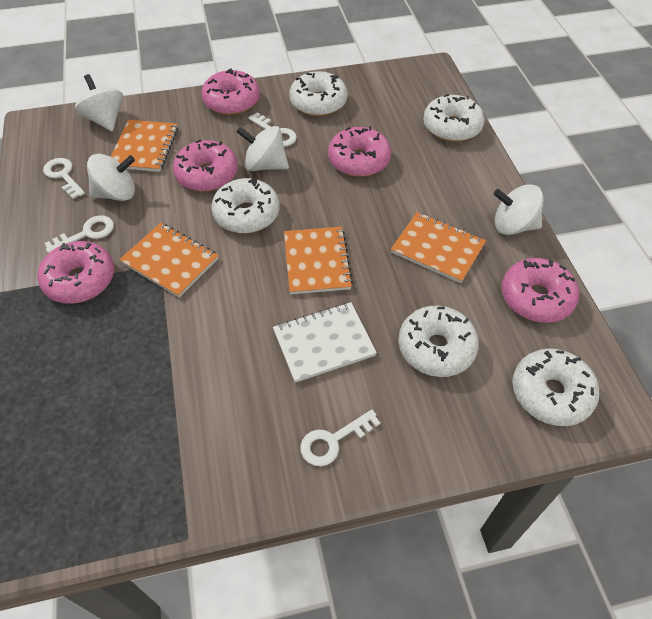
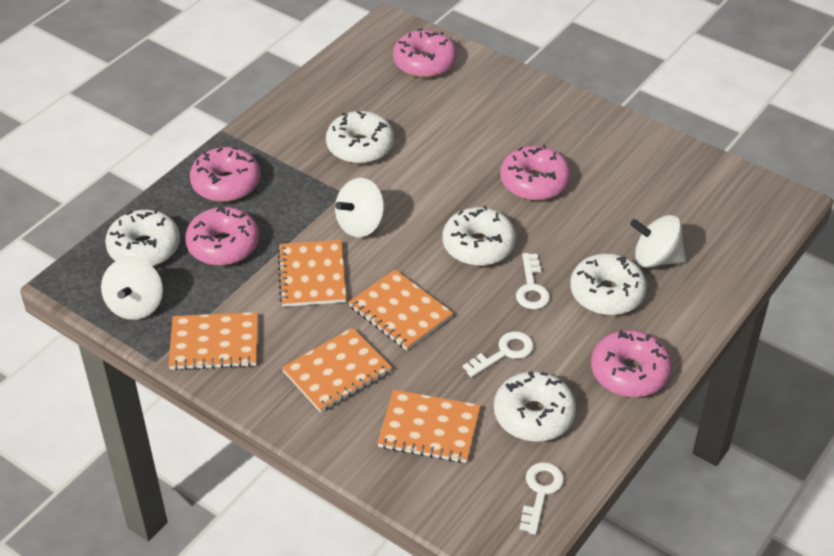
orange notebook: [111,120,178,172] [119,223,219,297] [284,227,353,294] [391,212,486,283] = 4 -> [169,312,258,370] [277,240,346,307] [282,327,392,412] [349,270,453,350] [377,390,481,463] = 5
white key: [43,158,85,199] [44,215,114,254] [248,112,297,147] [300,410,380,466] = 4 -> [463,331,534,377] [516,253,550,309] [519,462,564,535] = 3
white notebook: [273,302,377,383] = 1 -> none = 0
white spinning top: [75,74,123,132] [87,154,135,201] [237,126,289,171] [494,184,544,235] = 4 -> [101,258,163,320] [335,178,384,238] [630,215,686,268] = 3

